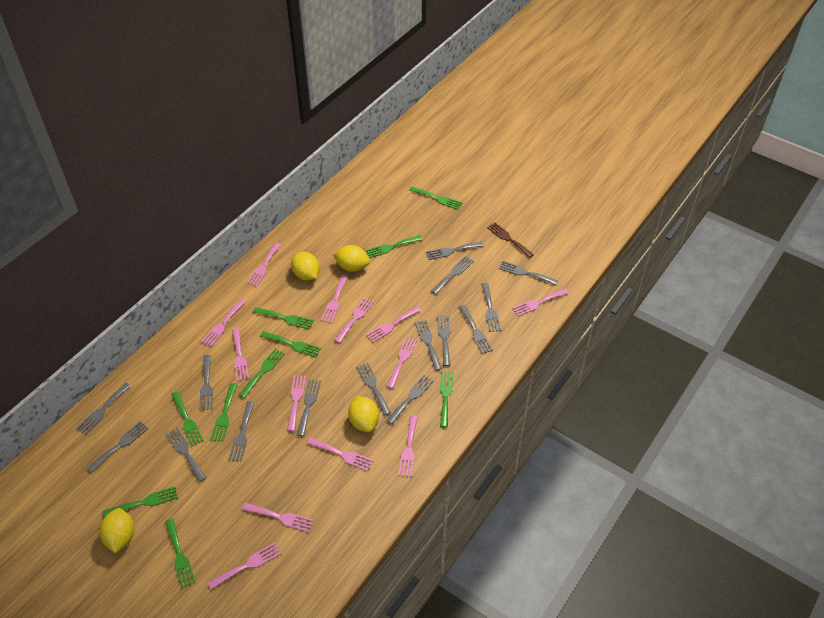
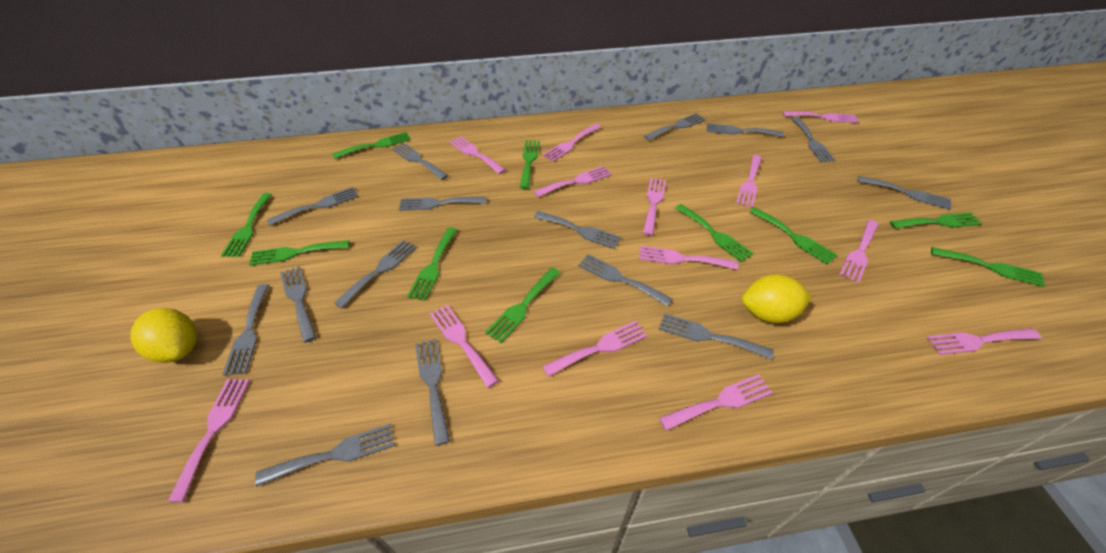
brown fork: [487,223,534,258] = 1 -> none = 0
yellow lemon: [99,508,135,553] [291,252,320,281] [333,245,370,272] [348,396,379,432] = 4 -> [131,308,197,363] [742,274,812,323] = 2

